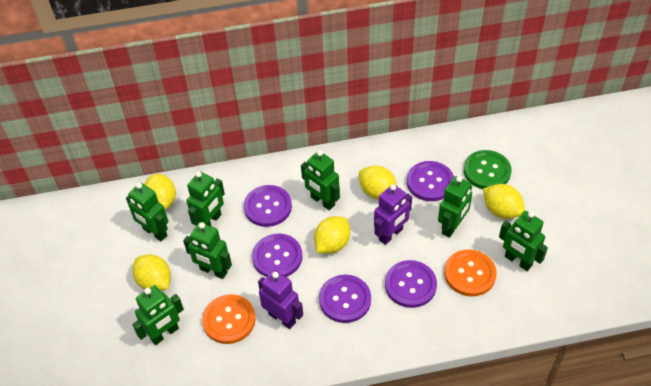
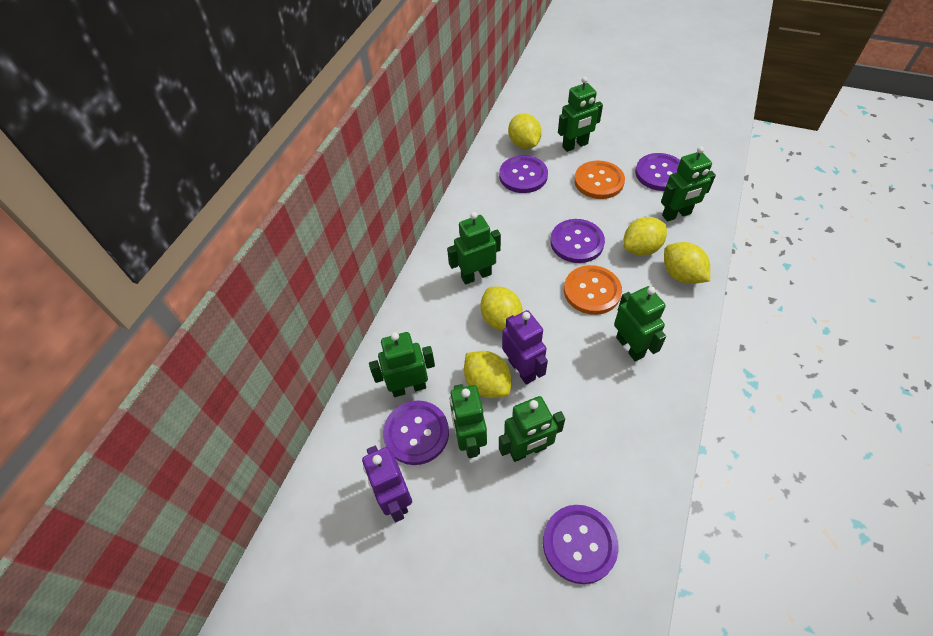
green button: [464,150,512,189] = 1 -> none = 0

